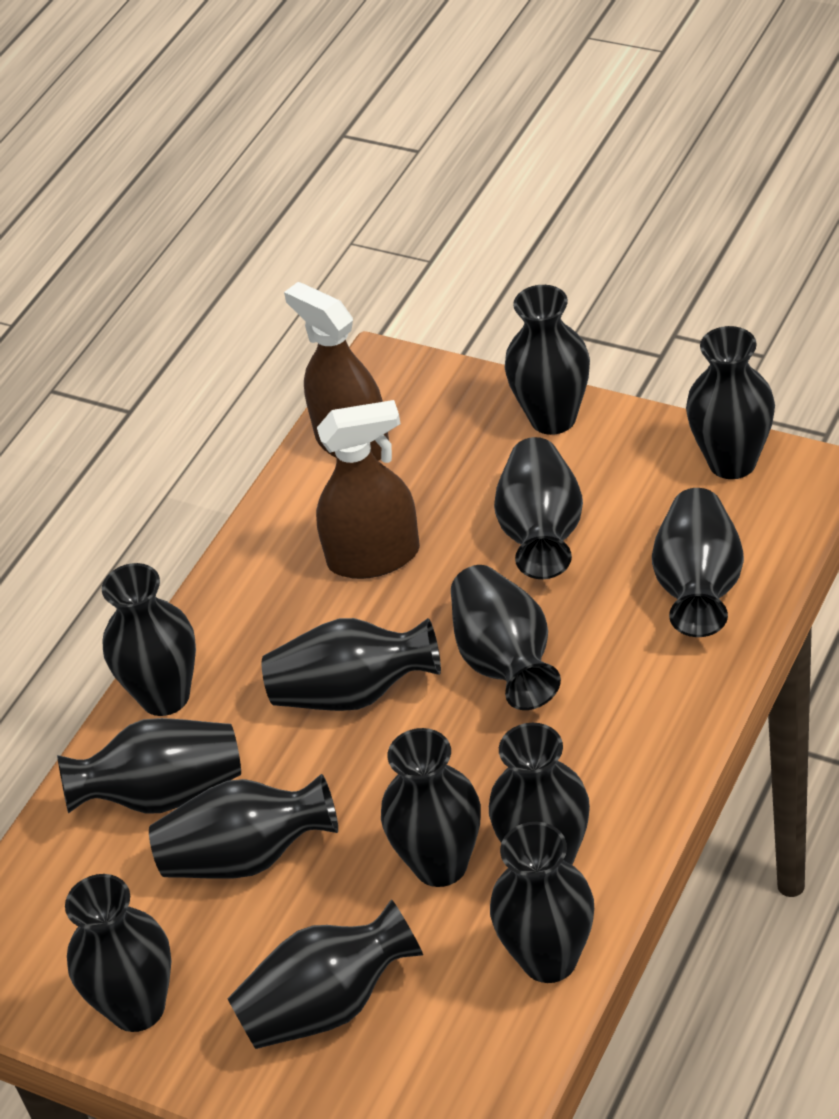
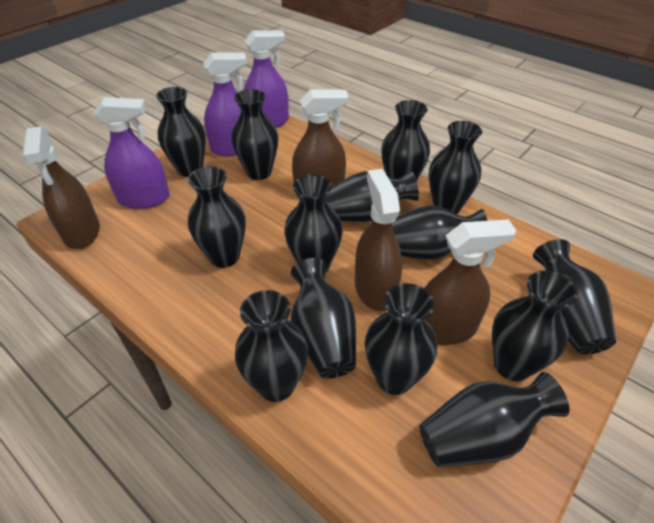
brown spray bottle: [284,282,389,461] [316,400,420,579] = 2 -> [22,126,100,249] [292,89,349,186] [355,169,402,312] [424,220,517,345] = 4
purple spray bottle: none = 0 -> [94,97,170,209] [203,52,247,156] [244,30,289,128] = 3

